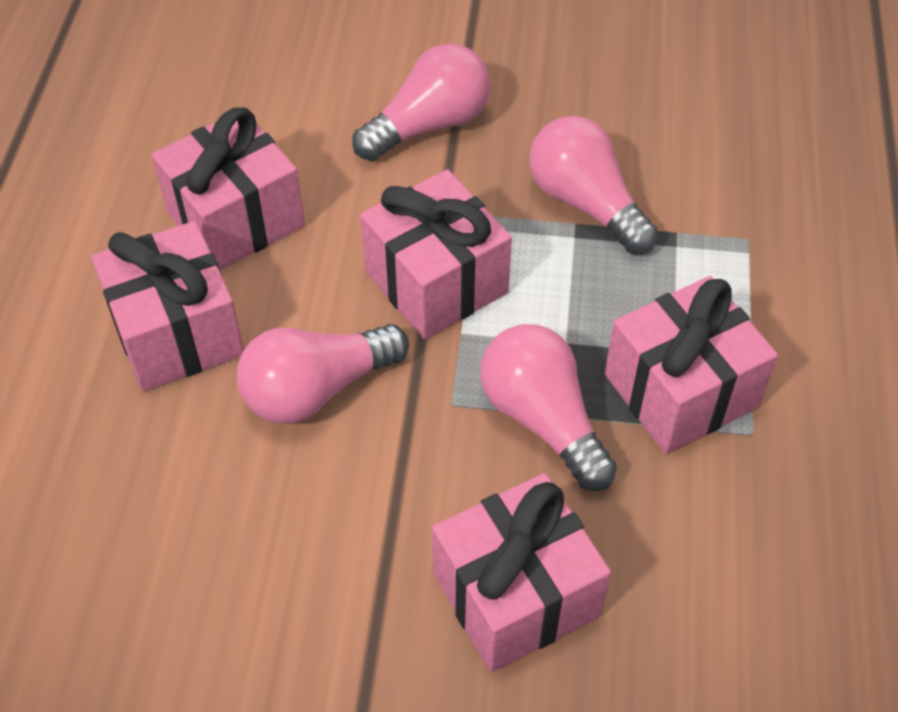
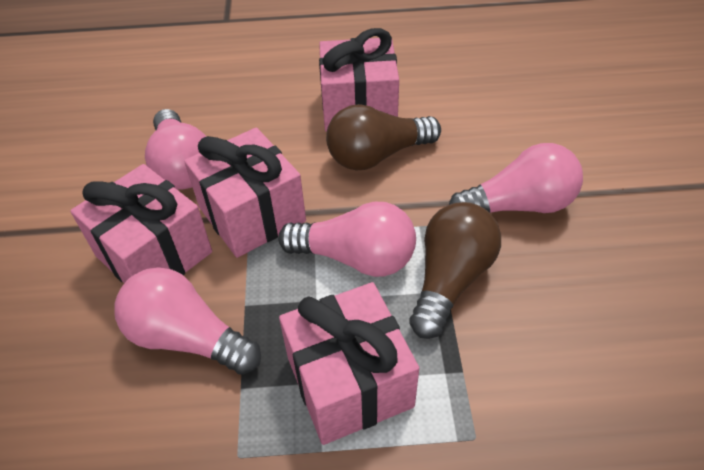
brown light bulb: none = 0 -> [326,104,441,171] [409,202,501,339] = 2
pink gift: [91,221,244,391] [151,107,305,271] [360,169,512,339] [432,473,611,672] [605,276,778,454] = 5 -> [70,164,212,283] [184,127,306,258] [279,282,419,445] [319,28,399,132] = 4

